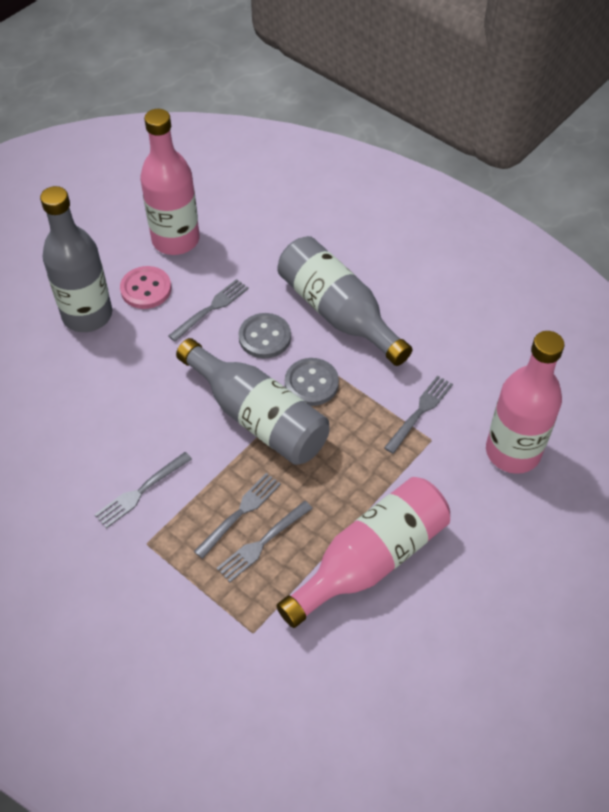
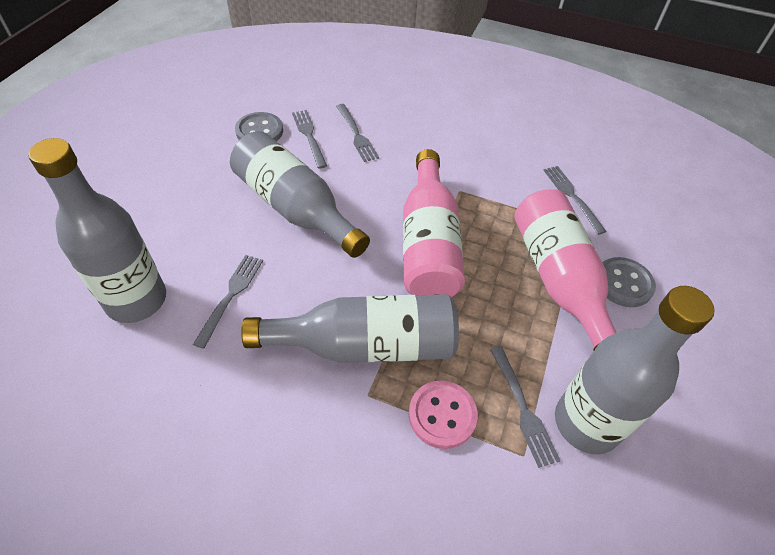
grey bottle: [40,186,112,332] [176,338,330,465] [278,236,413,366] = 3 -> [28,138,166,323] [230,131,370,258] [241,294,459,363] [555,286,715,454] = 4
pink bottle: [140,109,199,255] [276,477,450,628] [486,331,565,474] = 3 -> [403,149,465,297] [514,189,617,351] = 2

